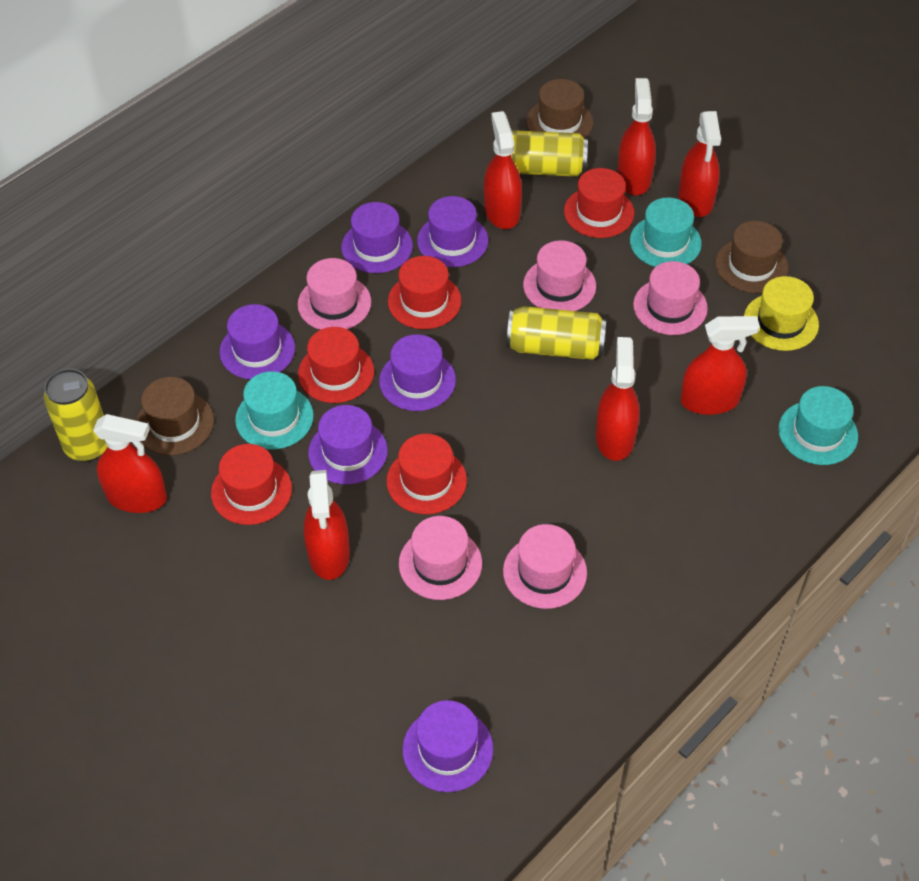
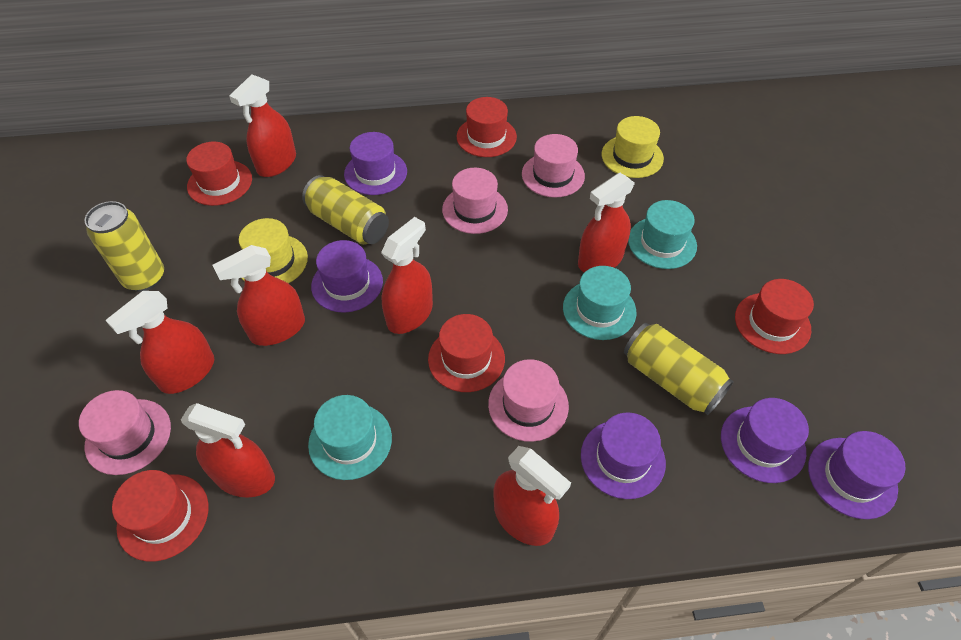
brown hat: [136,377,214,455] [526,79,593,138] [715,221,788,293] = 3 -> none = 0
pink hat: [298,258,371,330] [399,516,482,600] [503,524,587,609] [523,240,596,311] [633,261,708,335] = 5 -> [79,390,171,475] [442,168,508,234] [488,359,569,442] [522,134,585,198] = 4
purple hat: [220,304,295,379] [308,405,388,484] [341,202,413,273] [379,334,456,411] [403,700,493,792] [417,196,488,267] = 6 -> [311,240,383,313] [344,132,407,195] [581,413,666,499] [721,398,809,483] [808,431,905,519] = 5
yellow hat: [744,276,819,351] = 1 -> [239,218,308,283] [602,116,664,178] = 2

